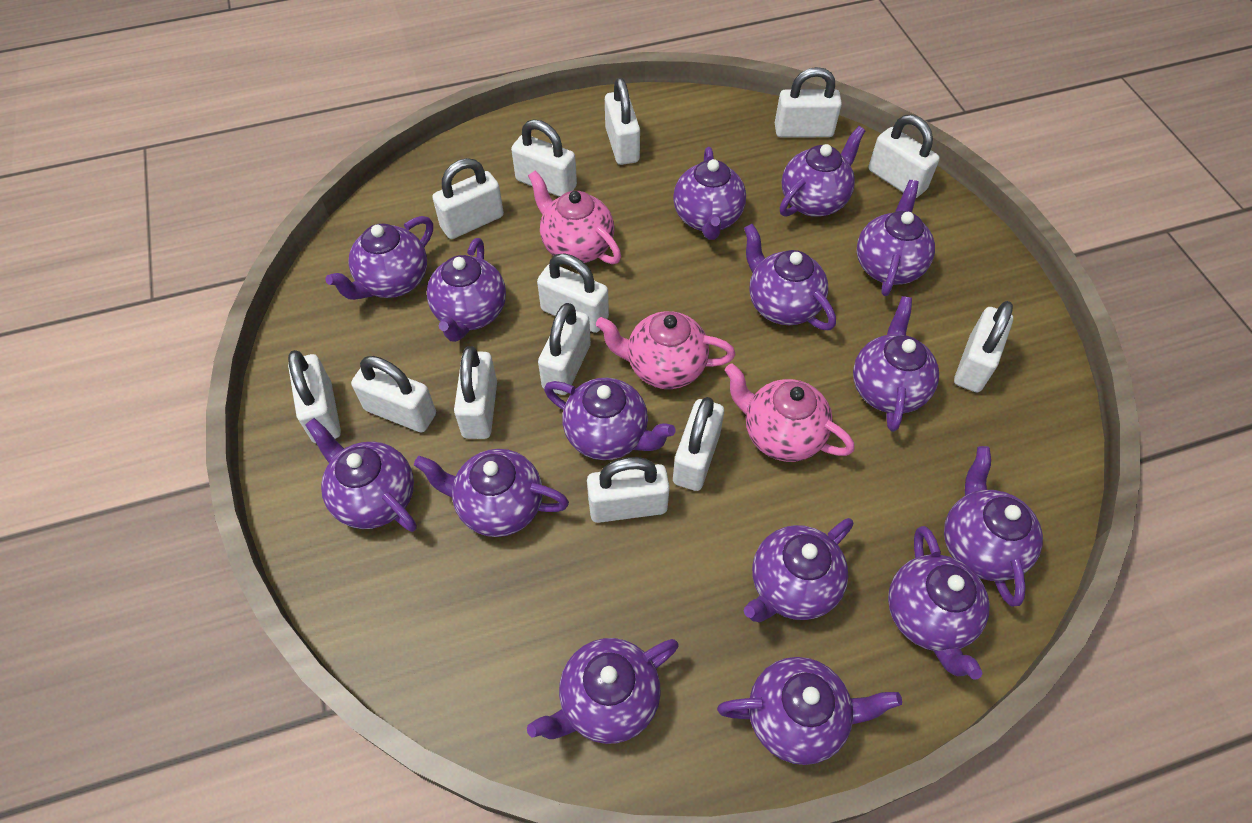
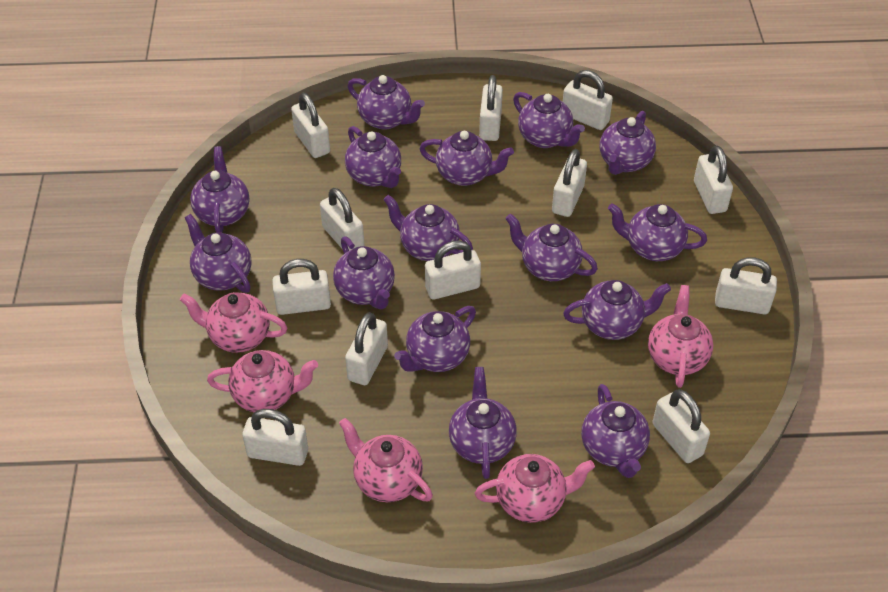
pink teapot: [528,170,621,264] [596,311,735,389] [725,363,855,462] = 3 -> [180,292,287,353] [207,350,318,413] [339,418,433,502] [475,454,595,523] [648,285,713,388] = 5
white padlock: [288,350,341,443] [351,356,436,432] [432,158,504,239] [454,346,497,439] [511,119,577,197] [537,253,609,333] [538,303,591,395] [587,457,670,523] [605,78,640,165] [673,397,724,491] [775,67,842,137] [869,115,940,198] [954,301,1013,392] = 13 -> [242,409,308,466] [272,259,331,315] [291,93,330,158] [320,188,365,251] [345,312,388,385] [425,240,481,300] [479,75,503,141] [552,149,587,217] [563,70,613,130] [652,389,710,463] [694,146,733,214] [715,257,777,314] = 12

